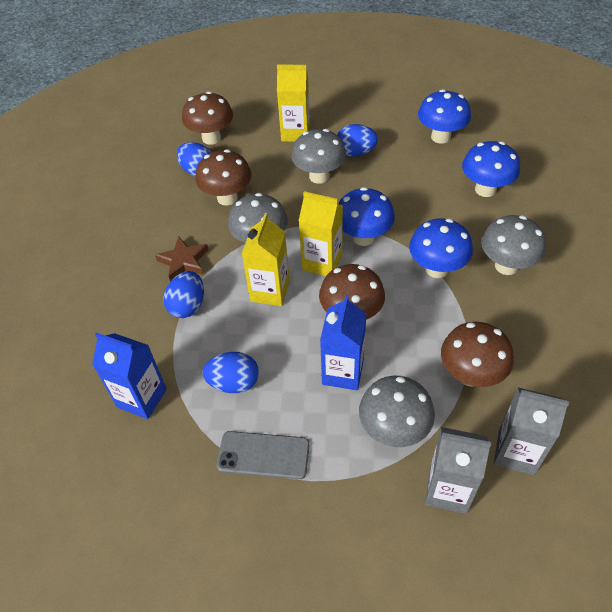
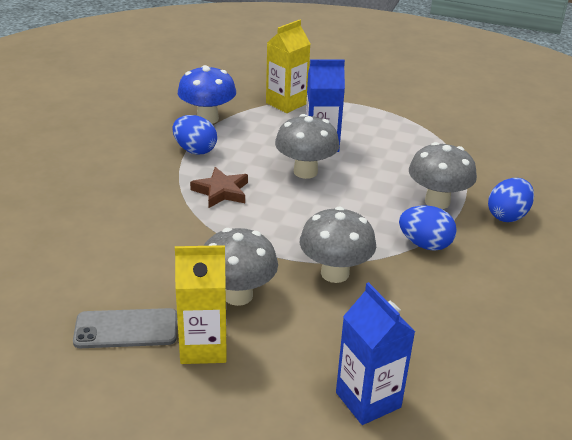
blue egg: [163,271,204,318] [177,142,212,177] [202,352,259,393] [337,124,378,157] = 4 -> [173,115,217,155] [399,205,457,251] [488,178,534,222] = 3
blue mushroom: [338,187,395,246] [409,218,473,278] [418,89,471,144] [462,141,520,197] = 4 -> [178,65,236,124] = 1
brown mushroom: [182,91,233,145] [196,149,251,205] [319,264,385,320] [441,322,514,387] = 4 -> none = 0
grey carton: [425,427,491,514] [494,387,569,475] = 2 -> none = 0
yellow carton: [242,213,290,306] [277,64,310,142] [299,191,343,276] = 3 -> [175,245,227,364] [266,19,311,113] = 2

